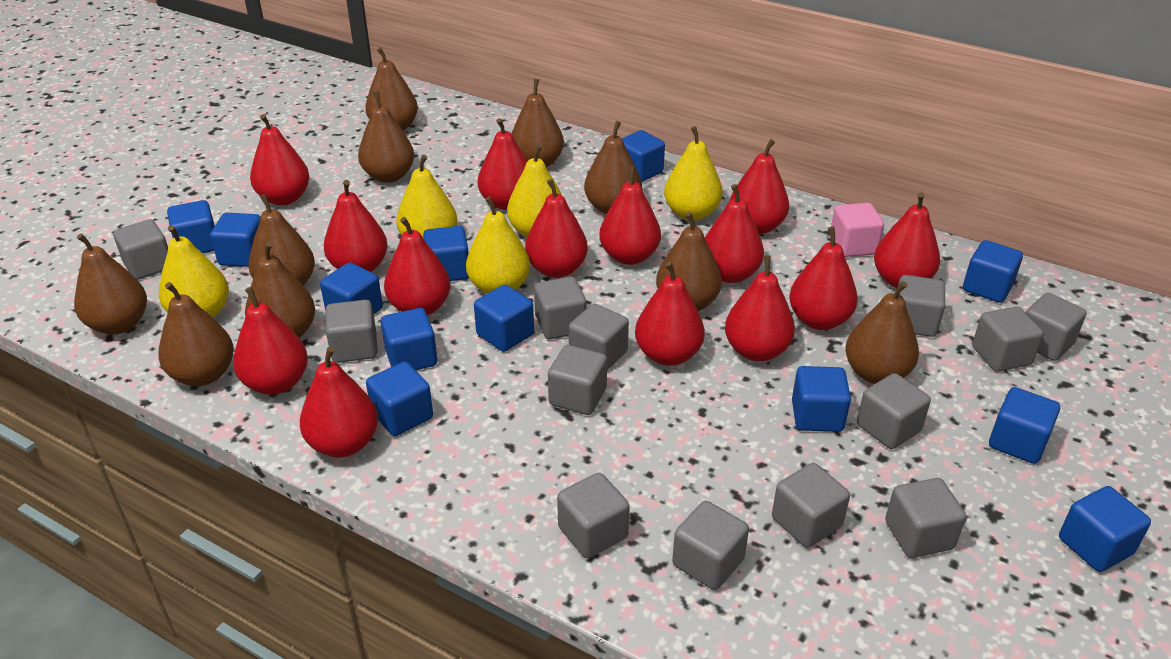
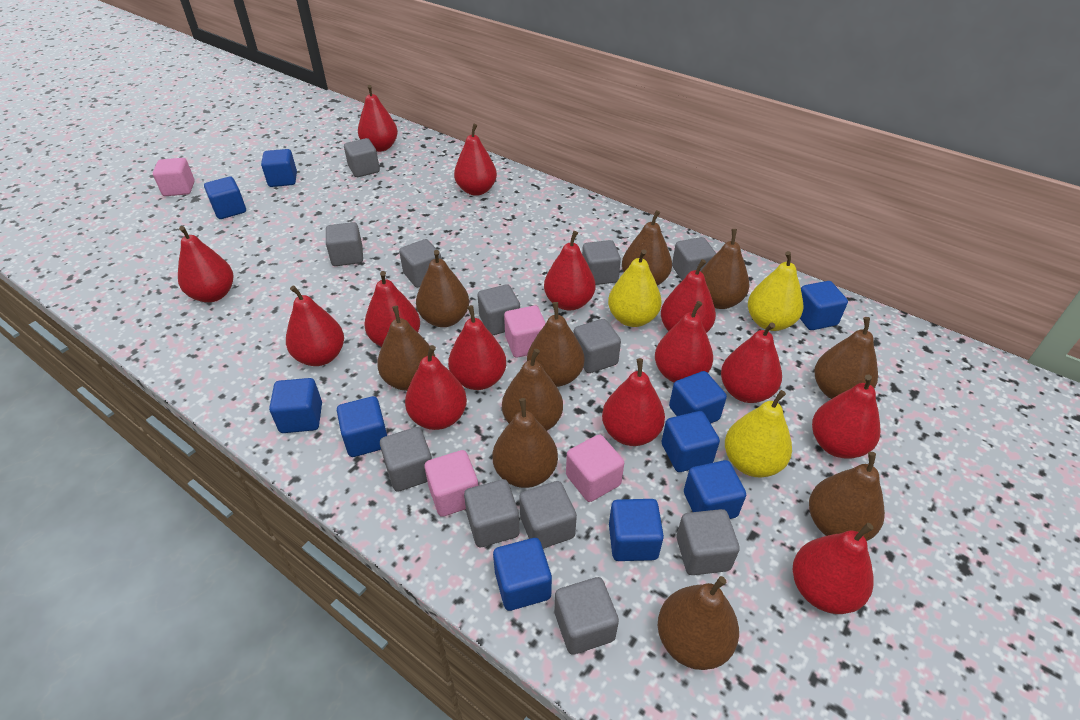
blue cube: [167,200,215,253] [210,213,261,267] [320,262,383,315] [366,362,433,436] [381,308,437,370] [423,226,469,281] [474,285,534,352] [622,130,665,182] [792,366,851,432] [963,240,1023,303] [989,387,1060,464] [1059,486,1151,572] = 12 -> [204,177,246,219] [261,149,297,187] [269,378,322,433] [337,396,387,457] [493,538,552,611] [609,499,664,561] [661,411,720,472] [669,371,727,423] [684,460,746,519] [800,281,848,330] = 10
grey cube: [113,219,168,280] [326,300,378,363] [534,277,587,339] [548,345,607,415] [557,473,630,558] [569,304,629,370] [672,501,749,590] [772,463,850,548] [857,373,931,449] [885,478,966,558] [898,275,945,337] [972,307,1043,372] [1026,293,1087,361] = 13 -> [326,222,363,266] [344,138,380,177] [380,427,432,492] [399,239,441,288] [464,479,519,547] [477,284,520,335] [519,481,577,549] [555,577,619,655] [573,319,621,373] [582,240,621,285] [672,237,716,281] [676,509,740,575] = 12
pink cube: [830,203,884,257] = 1 -> [153,158,195,196] [424,450,478,517] [504,305,546,358] [566,435,624,502] = 4
yellow pear: [159,225,229,318] [396,155,458,239] [466,196,530,294] [507,144,562,237] [664,126,723,221] = 5 -> [608,249,662,327] [725,390,792,478] [748,251,803,331] = 3

